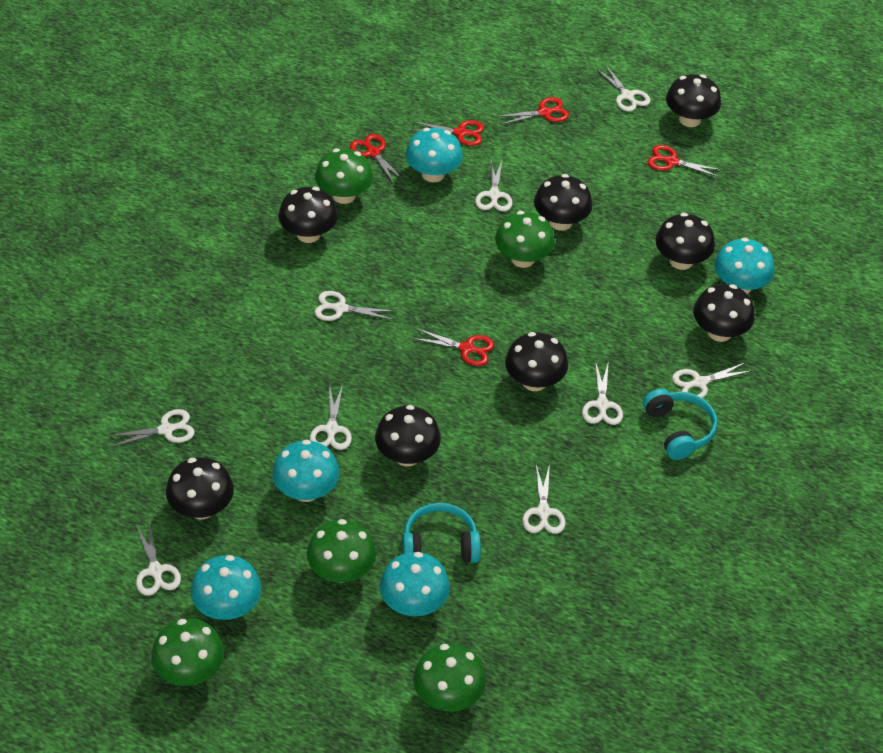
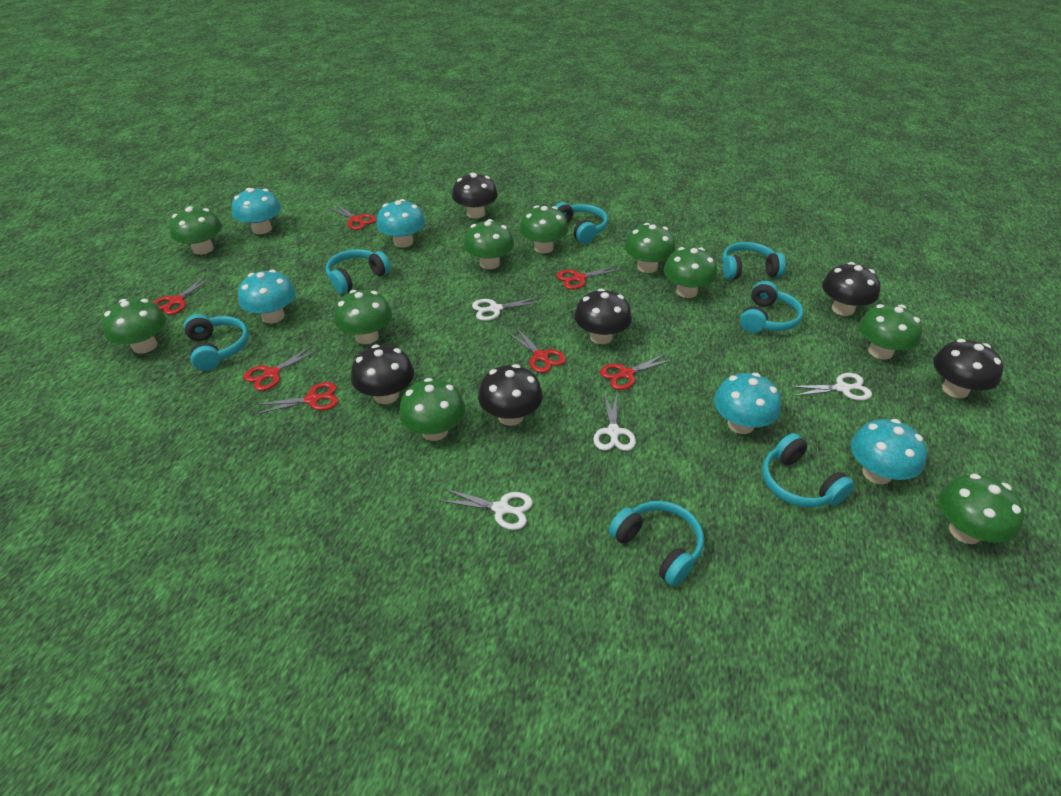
black mushroom: [166,457,234,519] [278,187,338,243] [375,405,441,466] [505,332,568,391] [534,174,592,231] [655,213,715,270] [666,74,721,127] [693,284,755,342] = 8 -> [351,344,414,404] [452,173,498,219] [478,364,543,426] [574,288,632,344] [822,262,880,316] [933,339,1003,398] = 6
green mushroom: [151,618,224,686] [307,519,376,583] [315,148,373,204] [413,643,486,712] [495,211,555,268] = 5 -> [102,299,166,354] [169,206,222,255] [334,290,392,344] [399,378,465,441] [464,219,514,269] [520,205,569,253] [625,223,676,273] [664,247,717,298] [859,304,922,359] [939,474,1024,544] = 10
red scissors: [350,134,404,184] [410,120,484,146] [412,328,494,366] [496,97,569,125] [647,145,721,177] = 5 -> [153,275,213,315] [244,345,319,391] [255,382,339,415] [327,204,376,230] [507,327,566,373] [557,265,622,289] [600,353,674,390] = 7
turquoise headphones: [402,503,481,563] [643,389,717,460] = 2 -> [184,314,249,371] [326,249,391,294] [555,202,608,244] [609,501,704,586] [722,242,786,280] [740,281,803,333] [762,433,854,508] = 7
white scissors: [107,409,195,447] [136,520,181,596] [310,385,352,450] [314,291,394,321] [475,161,513,212] [522,464,566,534] [582,361,623,425] [597,64,651,112] [672,362,751,398] = 9 -> [439,489,533,530] [472,297,543,321] [593,392,636,451] [788,373,872,401] = 4

